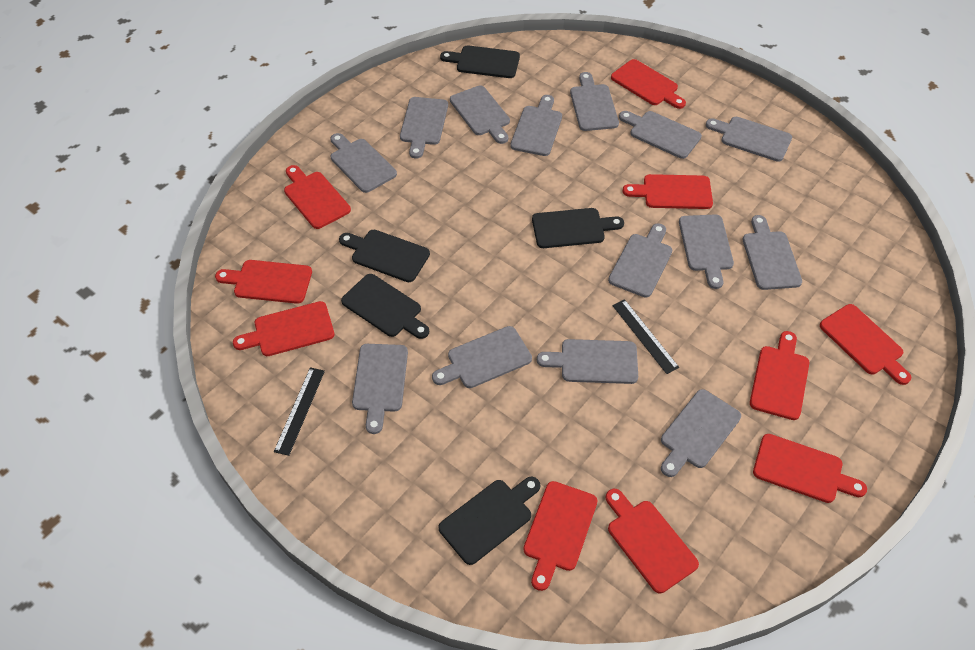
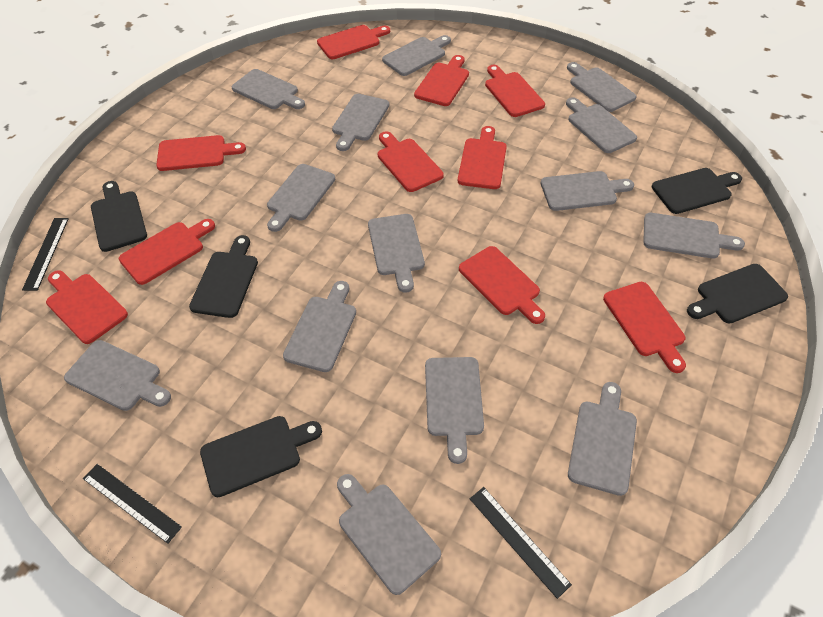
black ruler: [274,367,325,456] [612,299,679,374] = 2 -> [22,218,69,291] [83,464,182,544] [470,487,572,599] = 3

